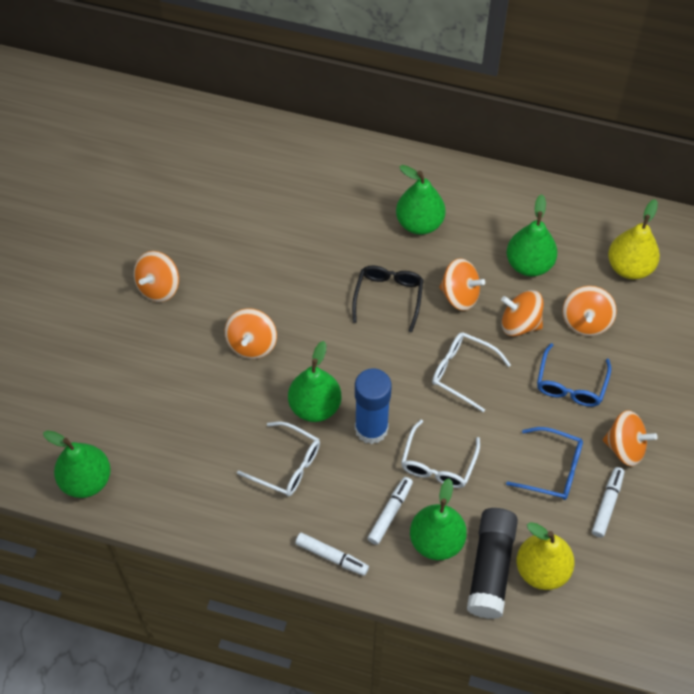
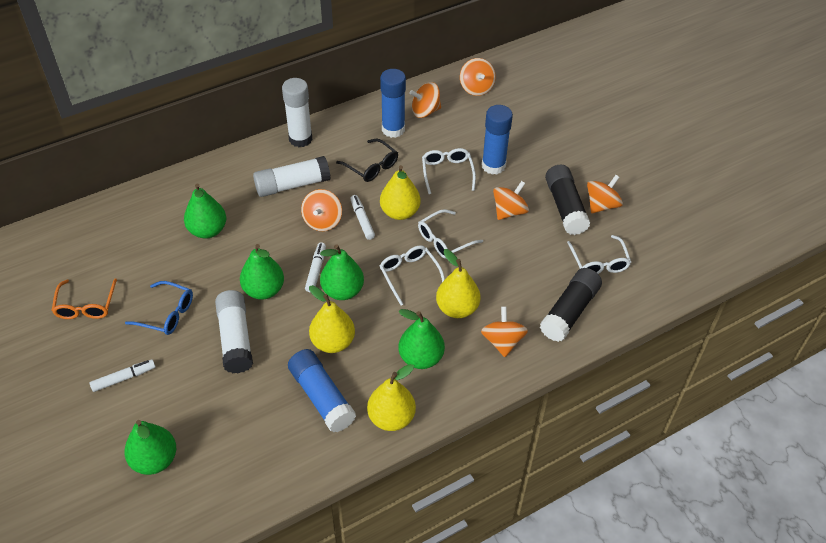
black glue stick: [467,508,518,619] = 1 -> [540,268,602,342] [545,165,590,235] = 2
blue glasses: [506,427,583,500] [537,343,611,407] = 2 -> [125,281,193,335] = 1
blue glue stick: [355,368,392,444] = 1 -> [288,349,356,432] [380,69,406,138] [482,105,513,175] = 3
orange glasses: none = 0 -> [51,278,117,319] = 1
white glasses: [237,422,320,496] [401,420,480,488] [432,332,511,412] = 3 -> [380,245,445,306] [418,209,483,259] [422,148,476,194] [567,235,631,274] = 4
white glue stick: none = 0 -> [215,290,253,373] [253,156,331,197] [282,78,312,147] = 3
yellow pear: [517,522,575,590] [608,199,660,279] = 2 -> [309,285,355,353] [367,364,416,431] [380,165,421,220] [436,249,480,318] = 4

